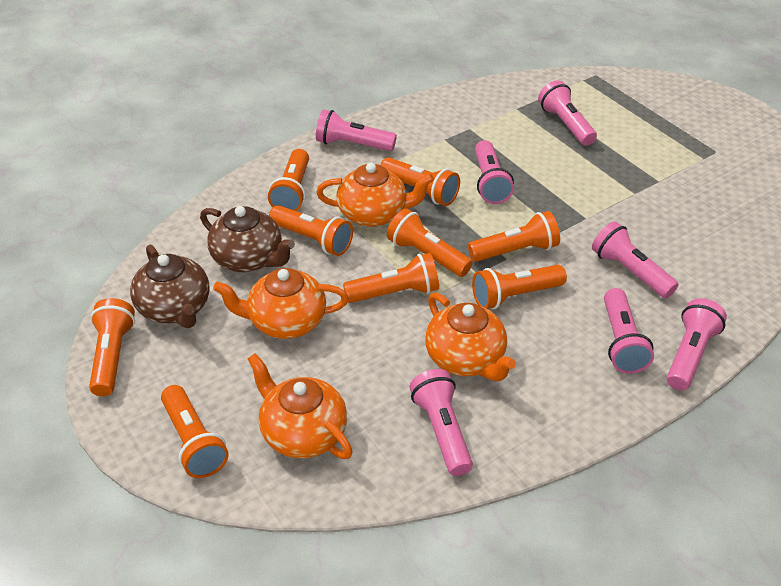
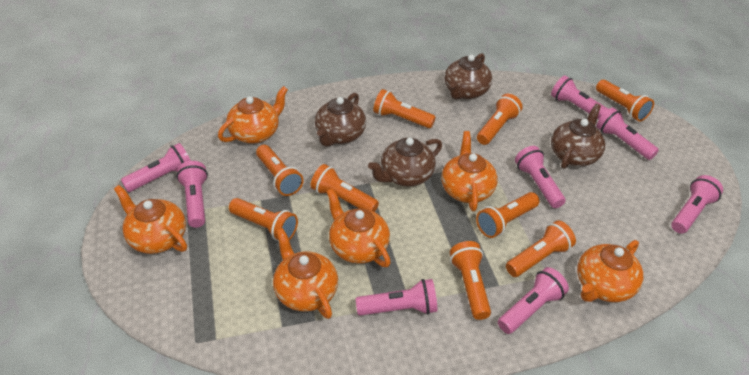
brown teapot: [130,245,210,328] [200,206,295,272] = 2 -> [315,93,366,147] [368,137,442,186] [444,53,492,99] [551,103,605,169] = 4
orange teapot: [213,268,349,339] [248,353,353,459] [316,163,434,227] [425,293,516,381] = 4 -> [114,185,187,254] [218,86,288,144] [273,228,338,319] [326,189,391,267] [441,131,498,211] [577,240,643,302] = 6
pink flashlight: [316,109,397,151] [409,369,473,476] [475,140,514,204] [538,80,597,146] [592,221,679,298] [604,288,654,374] [666,298,727,391] = 7 -> [121,143,191,192] [176,161,208,228] [356,279,437,316] [498,267,569,334] [515,146,566,208] [551,75,609,120] [596,108,659,160] [671,175,723,234] = 8

